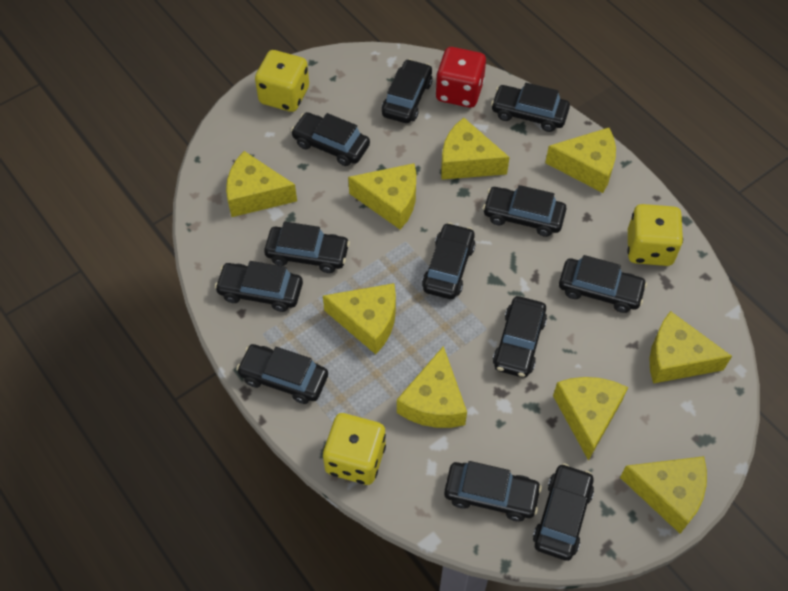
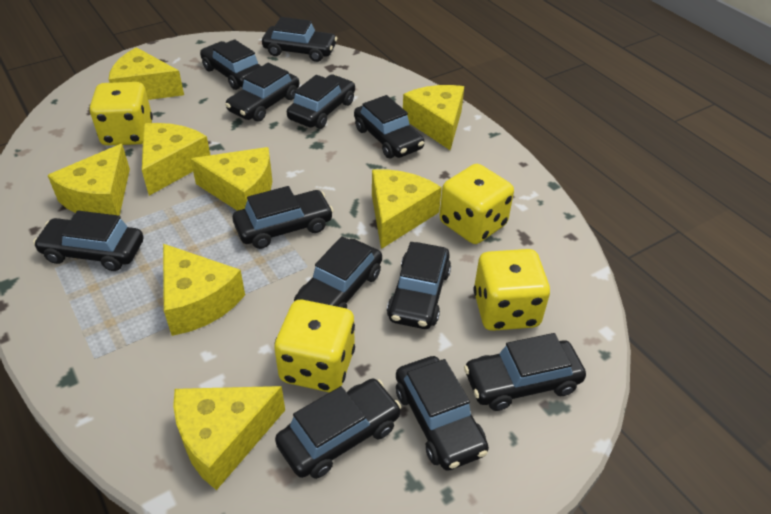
red dice: [435,47,486,108] = 1 -> none = 0
yellow cheese: [226,151,297,217] [323,283,396,354] [348,163,416,230] [397,346,467,428] [441,118,510,180] [545,128,616,193] [553,377,628,461] [620,456,707,534] [650,311,732,384] = 9 -> [48,144,130,216] [109,47,184,100] [142,123,210,196] [163,244,245,336] [173,386,285,490] [190,147,272,211] [372,169,442,249] [403,85,464,150] = 8
yellow dice: [255,50,309,112] [323,413,386,485] [627,204,683,266] = 3 -> [90,82,153,146] [274,300,355,393] [440,164,514,244] [474,249,550,331] = 4

